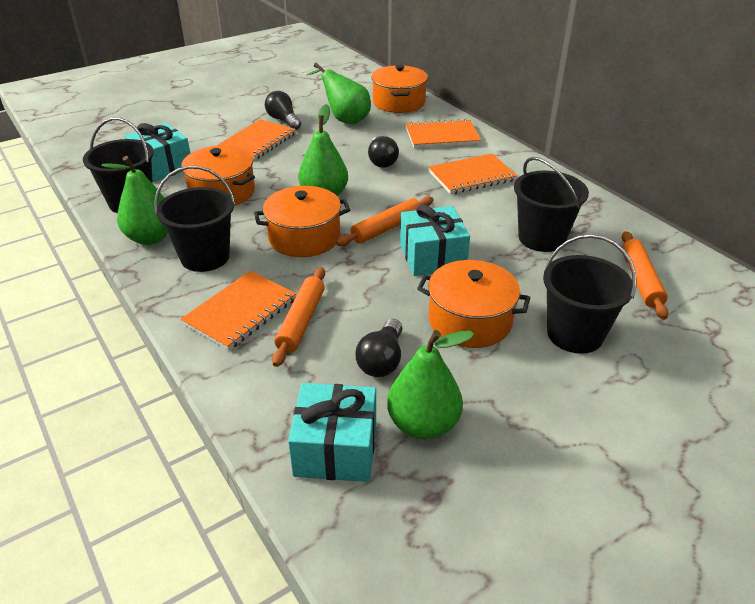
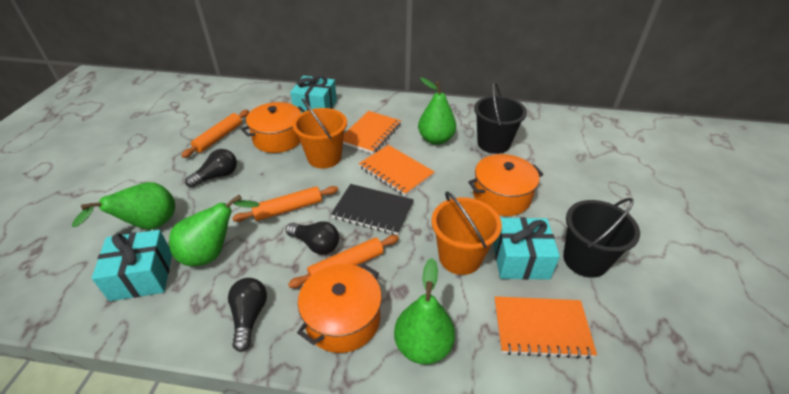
black bucket: [83,118,154,213] [154,166,235,272] [514,157,589,252] [543,234,636,354] = 4 -> [474,82,527,154] [563,198,640,278] = 2
black notebook: none = 0 -> [331,184,414,235] = 1
orange bucket: none = 0 -> [292,99,347,168] [432,191,502,275] = 2
orange notebook: [181,271,296,350] [217,119,296,161] [406,119,481,148] [428,154,517,194] = 4 -> [343,111,401,154] [359,145,435,196] [494,296,597,359] = 3
orange pot: [181,145,255,206] [254,186,350,257] [371,65,428,113] [417,260,530,348] = 4 -> [241,102,305,153] [297,264,382,353] [468,154,543,216] = 3

